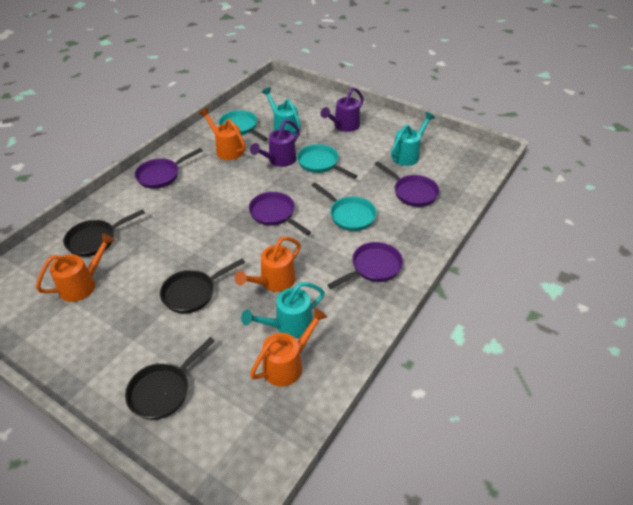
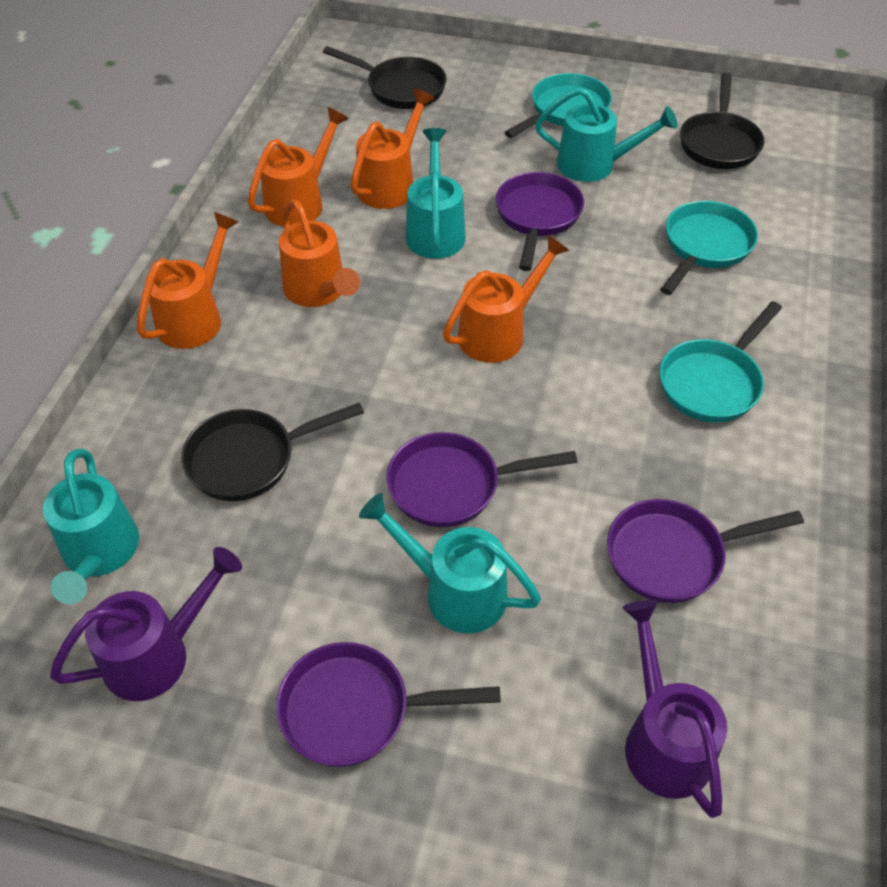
orange watering can: [36,233,115,302] [199,108,246,160] [235,236,301,292] [250,308,327,386] = 4 -> [137,212,238,349] [248,107,349,227] [279,200,360,307] [351,88,435,209] [443,235,570,363] = 5
turquoise watering can: [241,282,325,338] [262,87,301,137] [391,112,435,166] = 3 -> [43,449,139,604] [359,493,541,633] [406,128,466,259] [535,87,678,182] = 4

